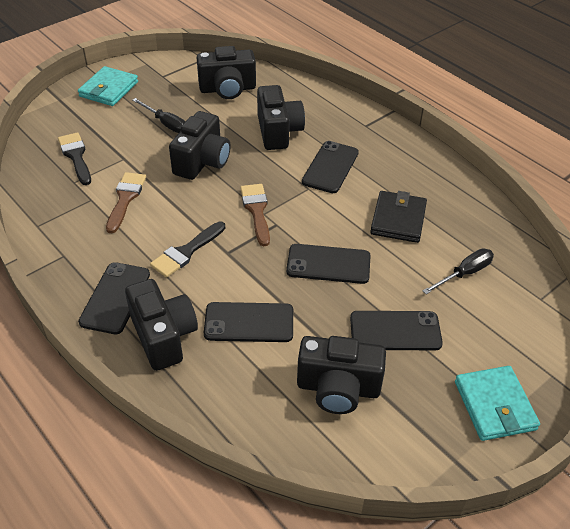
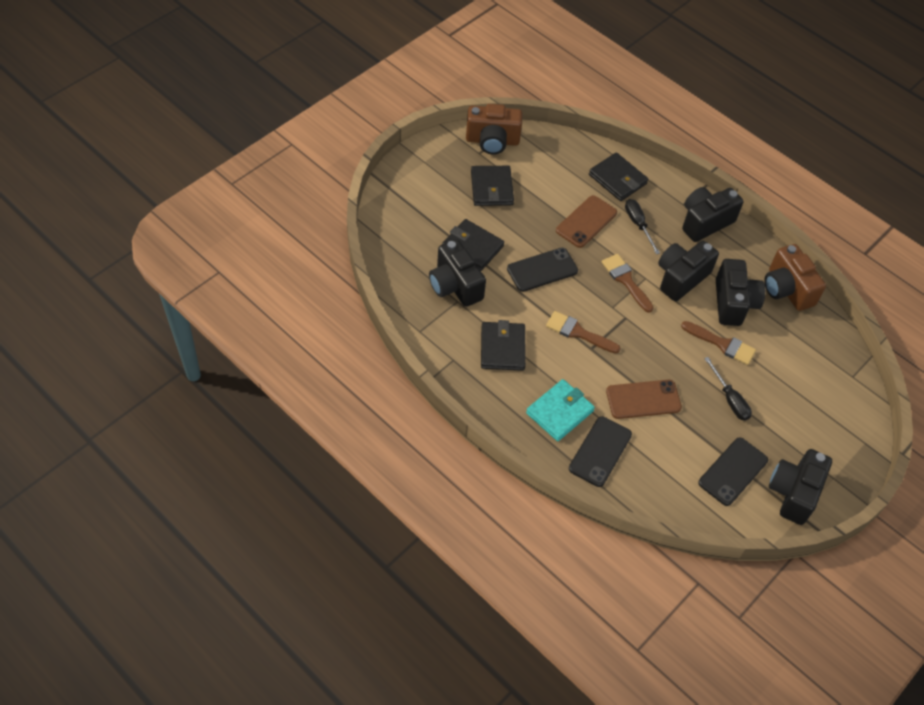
black brush: [58,132,91,185] [150,222,225,278] = 2 -> none = 0
black phone: [78,262,150,334] [204,302,293,342] [286,244,371,284] [302,141,359,193] [350,311,443,350] = 5 -> [507,248,578,292] [569,416,632,487] [698,437,768,506] = 3
black wallet: [370,191,427,243] = 1 -> [442,219,504,271] [471,166,514,206] [481,320,526,371] [589,152,648,201] = 4
brown brush: [106,172,146,233] [240,184,270,246] = 2 -> [546,311,621,353] [602,254,654,313] [681,321,756,365] = 3
brown camera: none = 0 -> [466,104,523,155] [764,244,826,311] = 2
brown phone: none = 0 -> [556,195,617,248] [606,380,682,419] = 2
turquoise wallet: [78,66,138,106] [455,366,540,441] = 2 -> [526,379,595,441] = 1

